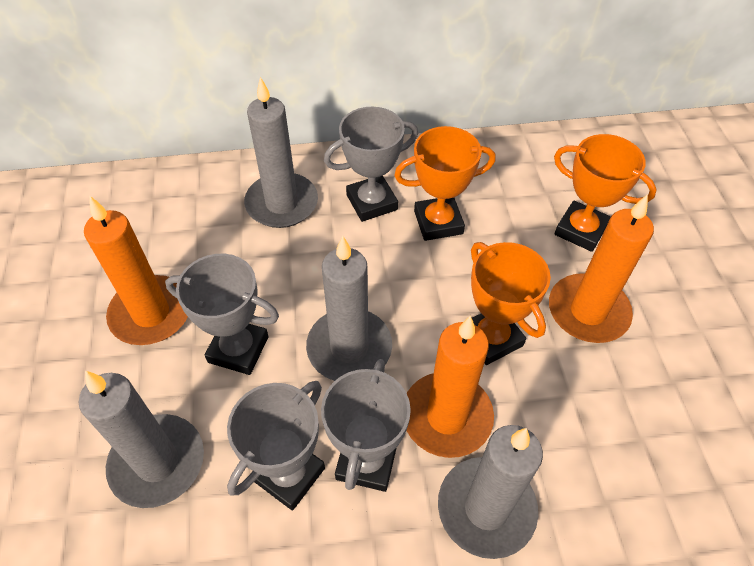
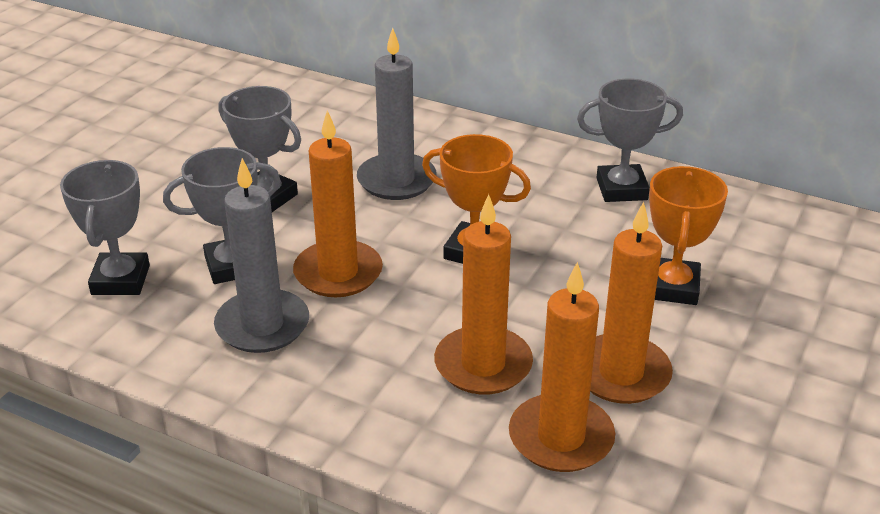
grey candle: [79,371,204,508] [244,77,318,228] [306,236,392,381] [438,425,543,559] = 4 -> [214,158,309,353] [357,28,437,200] = 2
orange candle: [84,196,188,345] [406,315,494,458] [549,194,654,343] = 3 -> [293,110,383,297] [434,194,533,395] [509,262,615,472] [590,202,673,404] = 4
orange trophy: [394,126,496,241] [471,242,551,365] [554,134,657,252] = 3 -> [422,134,531,264] [649,166,728,305] = 2

